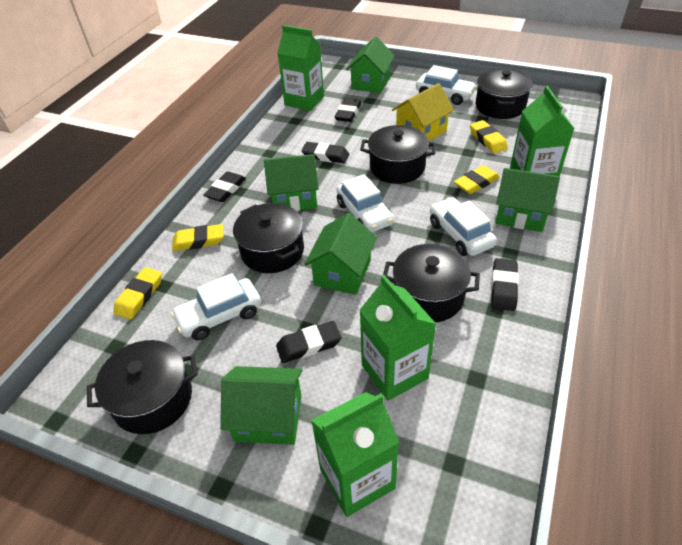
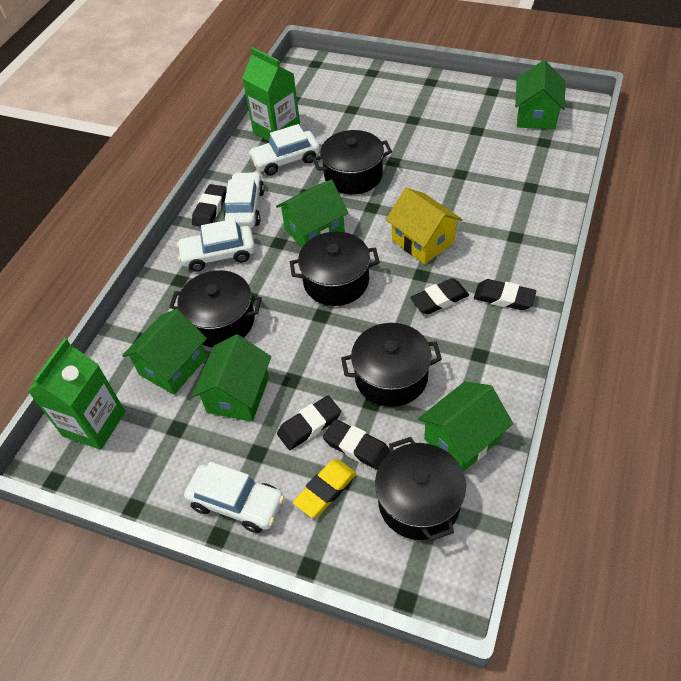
green carton: [277,25,324,111] [311,392,399,517] [359,275,436,401] [510,86,575,176] = 4 -> [27,338,125,450] [242,47,300,142] = 2
yellow eraser: [113,267,162,319] [172,224,224,251] [454,165,500,194] [470,120,508,153] = 4 -> [293,459,356,518] = 1

